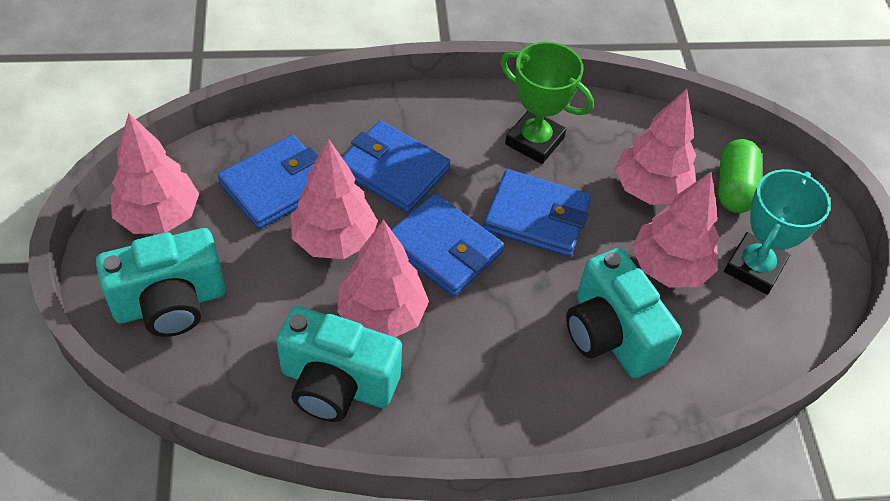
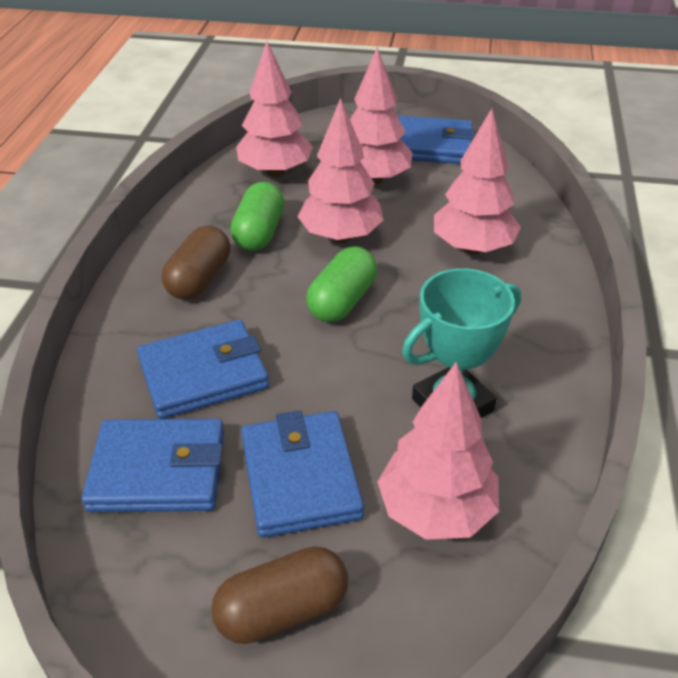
brown capsule: none = 0 -> [162,225,230,300] [211,546,348,644] = 2
green capsule: [718,139,762,213] = 1 -> [230,182,284,251] [306,246,377,322] = 2
green trophy: [500,42,594,164] = 1 -> none = 0
turquoise camera: [96,228,226,337] [276,306,402,422] [566,248,681,378] = 3 -> none = 0

